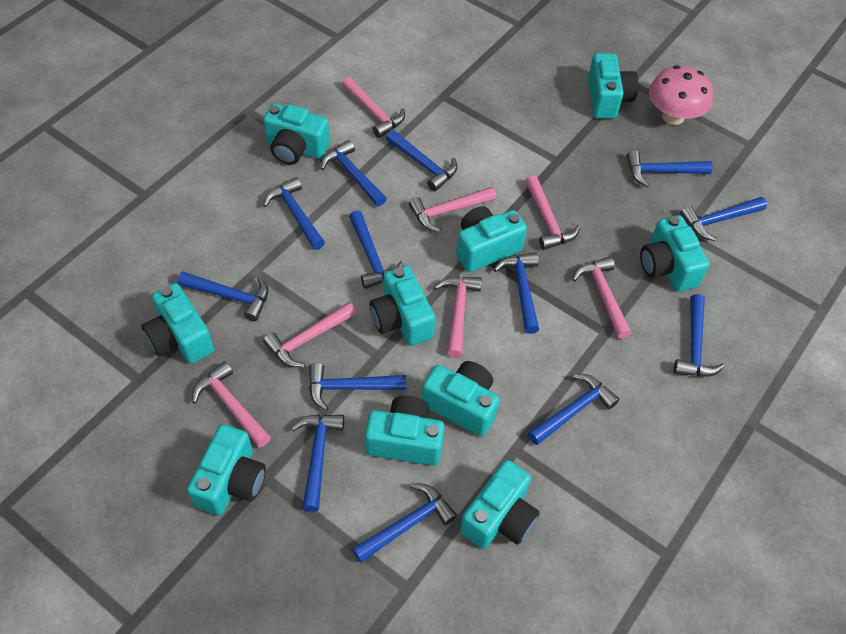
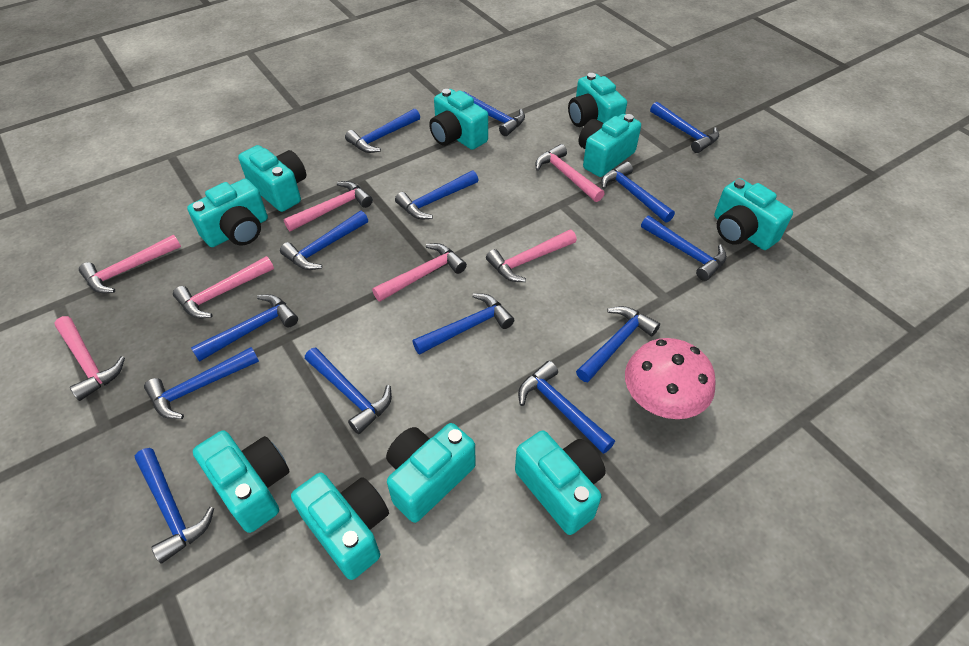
blue hammer: [177,272,268,321] [263,177,325,250] [291,415,344,512] [309,363,406,411] [321,140,387,206] [349,210,404,289] [352,483,457,563] [386,130,458,191] [493,252,539,334] [528,374,619,445] [627,150,713,187] [674,294,725,376] [680,197,767,241] = 13 -> [135,448,214,563] [144,347,259,419] [191,294,298,362] [280,211,368,270] [305,347,392,434] [345,109,420,153] [395,170,478,219] [412,293,514,355] [463,91,525,136] [518,361,615,454] [576,306,660,382] [601,162,675,223] [641,216,727,281] [650,102,719,153] = 14

